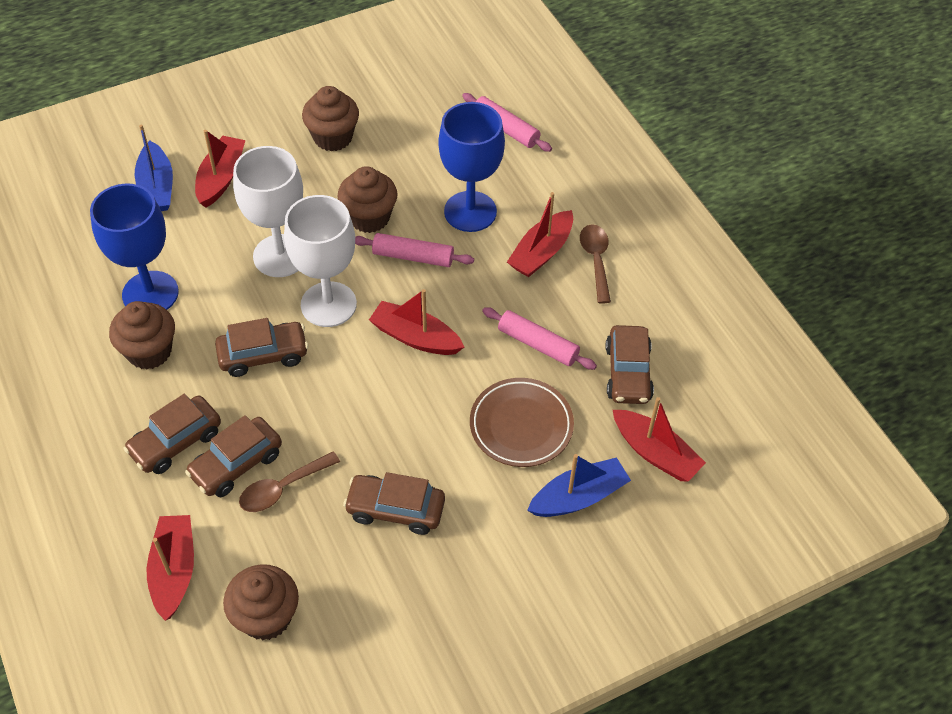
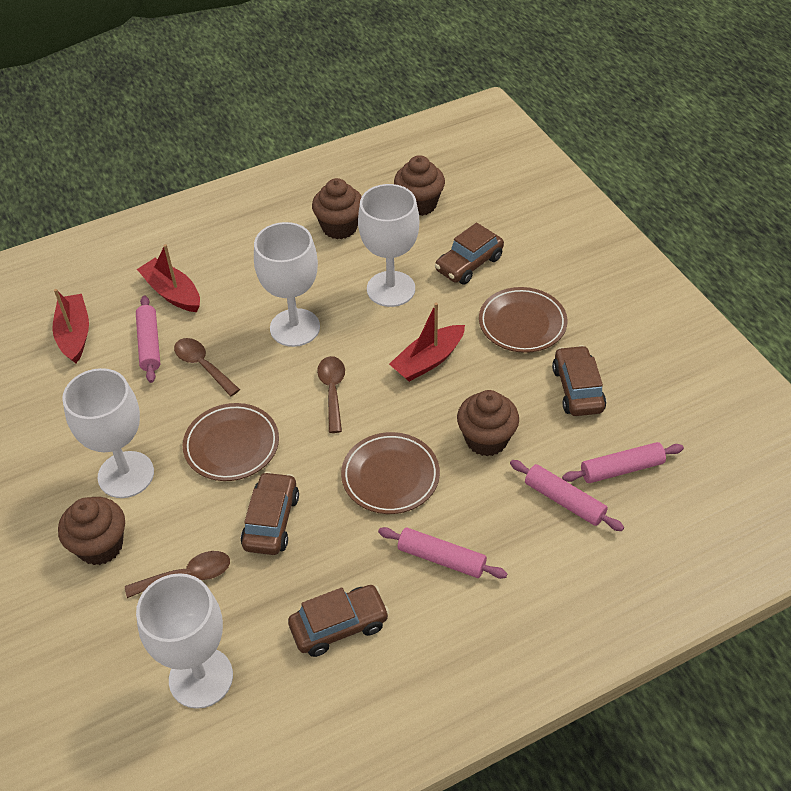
blue boat: [134,125,173,211] [527,454,631,517] = 2 -> none = 0
blue goblet: [90,184,179,310] [438,102,505,232] = 2 -> none = 0
brown car: [123,394,221,474] [185,415,282,497] [215,318,308,377] [343,472,445,535] [605,325,654,404] = 5 -> [241,471,299,555] [288,585,390,657] [435,222,504,285] [552,345,606,416] = 4
brown plate: [470,378,574,467] = 1 -> [183,403,279,481] [341,432,440,514] [479,287,567,353] = 3
brown spoon: [239,452,340,512] [580,224,611,304] = 2 -> [125,551,230,598] [174,338,240,396] [317,356,345,433] = 3
pink rolling pin: [355,233,474,267] [462,93,552,152] [482,307,597,370] = 3 -> [136,296,160,383] [378,527,508,579] [510,460,624,531] [562,442,684,483] = 4
red boat: [147,515,194,621] [195,130,245,208] [369,289,464,355] [507,192,573,277] [613,397,706,482] = 5 -> [52,289,89,364] [137,244,200,312] [389,303,465,382] = 3
white goblet: [233,146,303,277] [284,195,357,327] = 2 -> [62,368,154,498] [136,573,233,709] [254,222,320,347] [358,184,419,307] = 4

